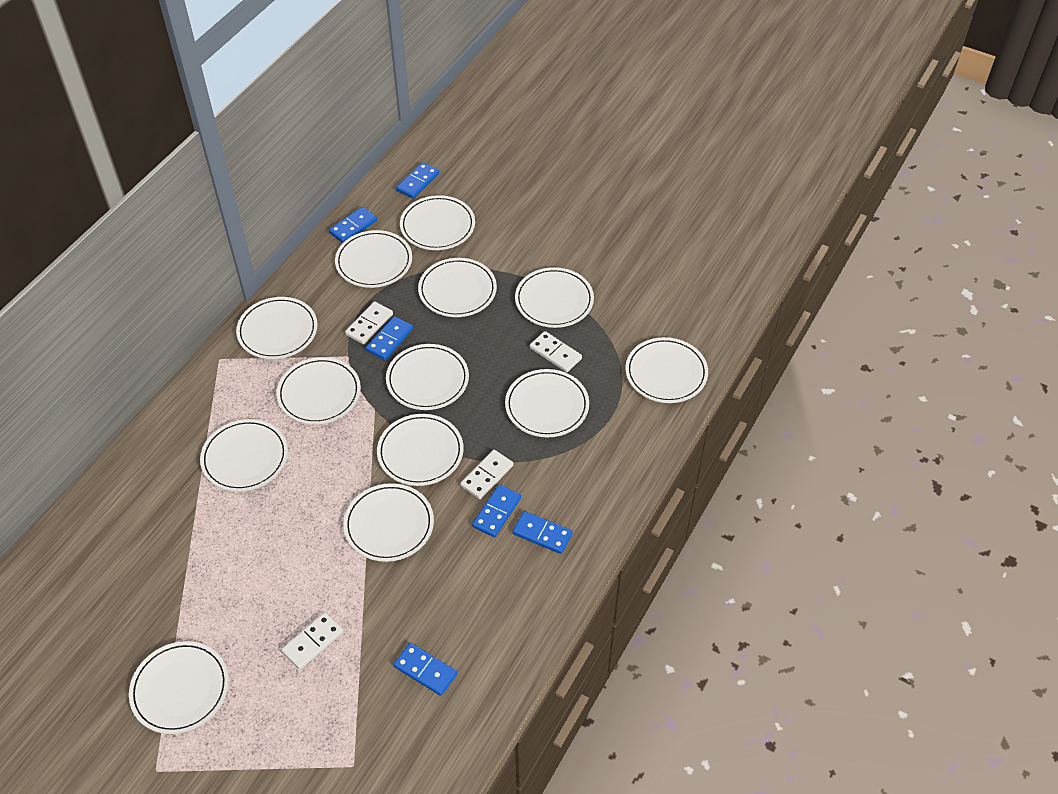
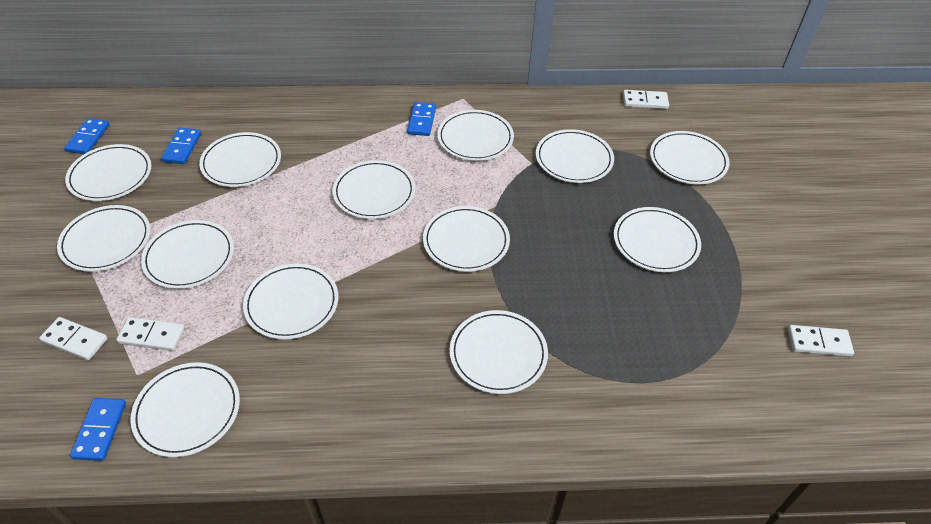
blue domino: [329,207,377,243] [366,316,413,360] [393,643,457,696] [396,162,439,199] [472,485,521,537] [512,511,573,554] = 6 -> [64,118,109,154] [70,398,126,461] [161,128,201,164] [407,102,436,136] = 4

